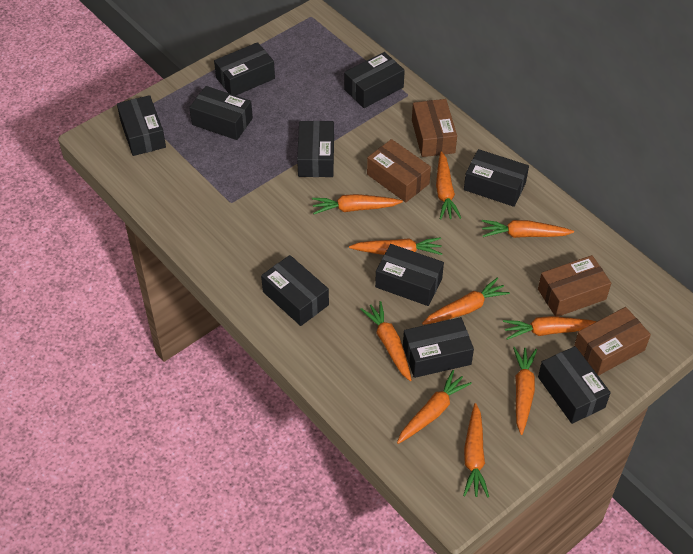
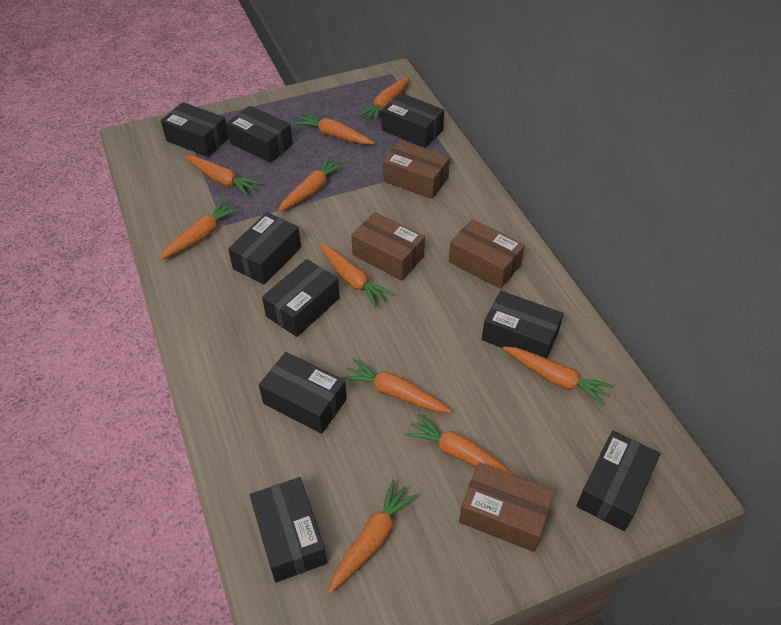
black box: [117,95,166,156] [189,86,253,140] [214,42,275,96] [261,255,329,326] [297,121,334,177] [344,52,405,108] [375,244,444,306] [403,317,474,378] [464,149,529,207] [538,346,611,424] = 10 -> [161,102,229,157] [226,106,293,163] [228,212,301,285] [250,477,327,582] [259,352,347,434] [262,259,340,337] [381,93,444,148] [482,291,564,358] [576,431,660,531] = 9

